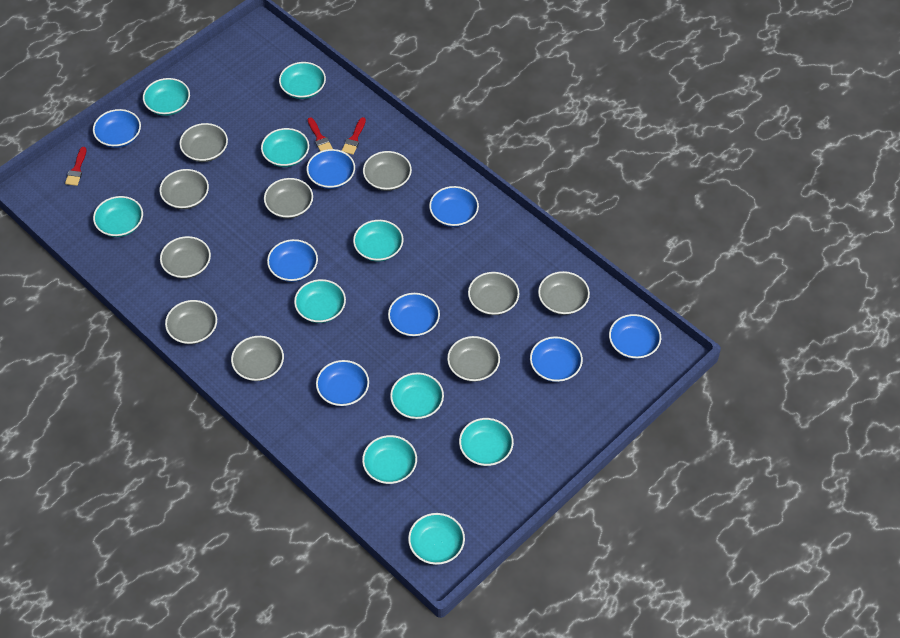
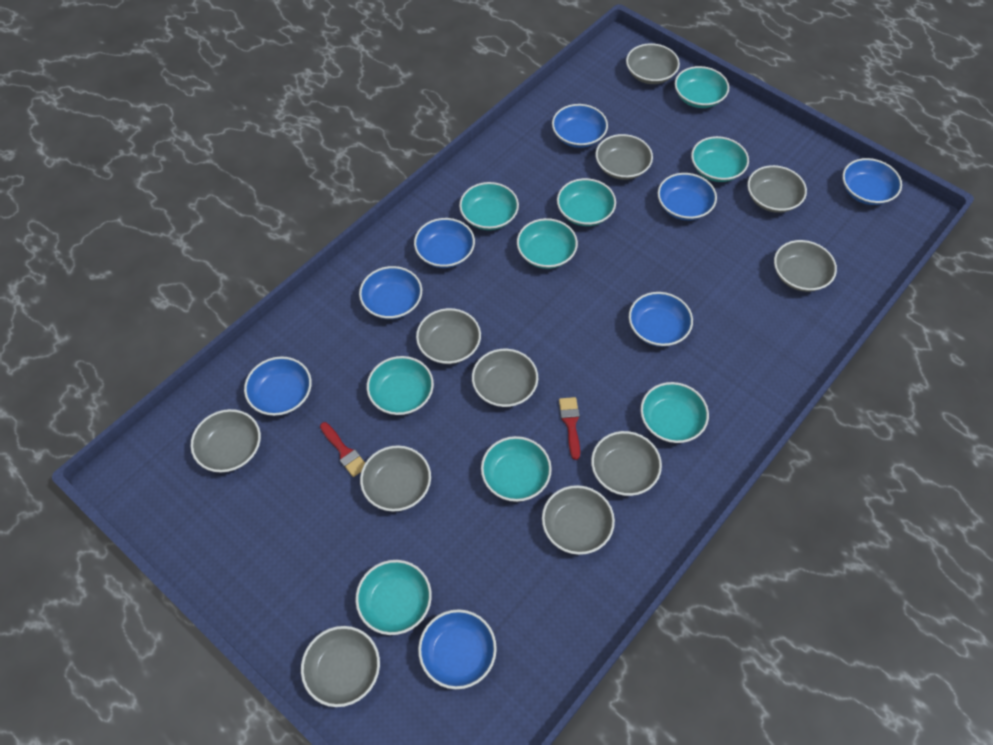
grey bowl: [159,169,209,209] [160,236,211,279] [165,300,217,344] [179,123,228,162] [231,336,284,381] [264,178,313,219] [363,151,412,191] [447,336,500,382] [468,272,519,315] [538,271,590,315] = 10 -> [190,409,261,472] [301,626,380,707] [360,445,431,512] [416,308,481,364] [472,349,538,407] [542,485,615,555] [591,431,662,496] [595,134,653,180] [626,43,680,84] [747,165,807,213] [774,240,837,292] = 11
red brush: [65,147,86,186] [307,117,333,151] [342,117,366,155] = 3 -> [320,422,365,477] [559,397,580,460] = 2
turquoise bowl: [93,196,143,237] [143,78,190,116] [261,128,309,167] [279,62,326,99] [294,279,346,323] [353,220,403,262] [362,435,417,484] [390,372,444,419] [408,513,465,565] [459,418,514,466] = 10 -> [355,560,432,635] [367,356,434,415] [459,182,519,230] [481,436,552,502] [517,218,578,269] [557,178,616,226] [640,382,709,443] [675,66,729,108] [691,136,749,182] = 9

